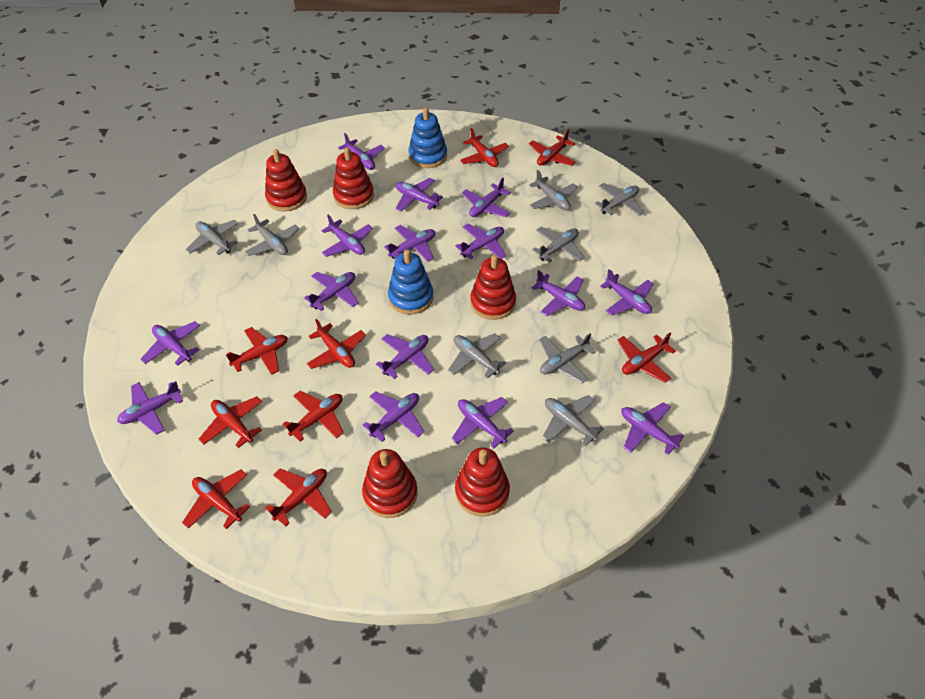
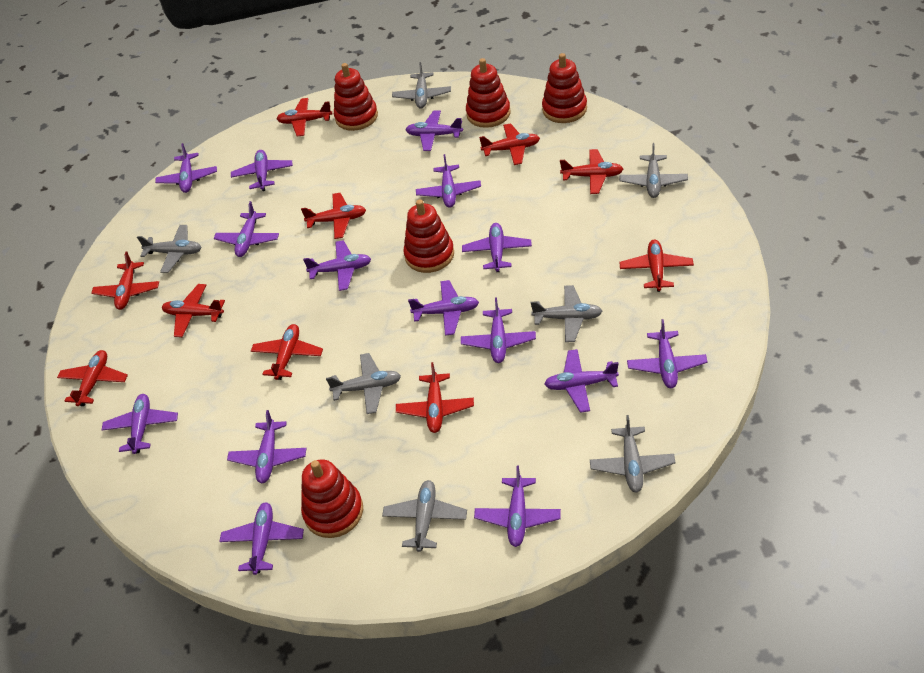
blue stacking toy: [388,250,434,315] [409,107,447,168] = 2 -> none = 0
grey plane: [185,220,239,255] [245,214,299,256] [448,333,506,379] [529,170,578,211] [532,227,585,263] [539,333,596,383] [542,395,604,447] [595,183,644,216] = 8 -> [137,225,202,273] [326,353,401,414] [382,480,467,552] [392,62,451,109] [531,285,602,342] [590,415,676,493] [620,143,688,198] = 7
red plane: [182,469,250,529] [199,396,262,448] [226,327,288,375] [265,469,332,526] [283,391,344,442] [307,319,366,369] [460,128,509,167] [529,129,576,166] [617,332,676,383] = 9 -> [57,350,128,406] [91,251,159,310] [162,284,225,337] [251,324,323,380] [277,98,332,136] [301,193,366,239] [396,362,474,433] [479,123,540,165] [560,149,623,194] [620,239,694,292] = 10

